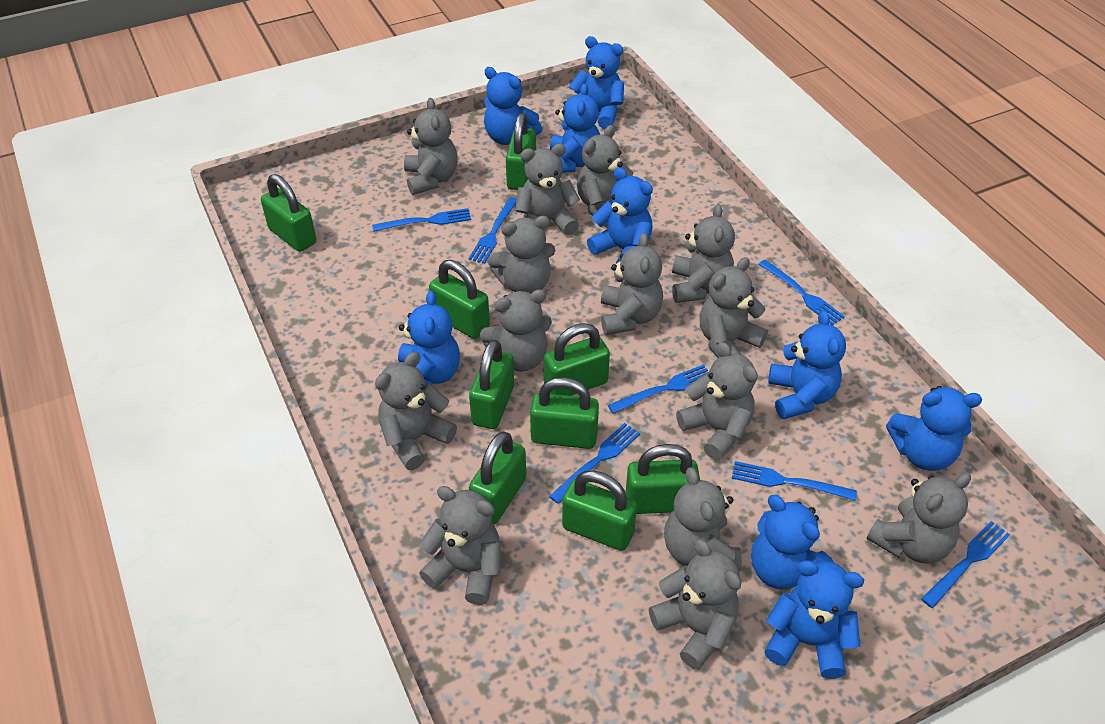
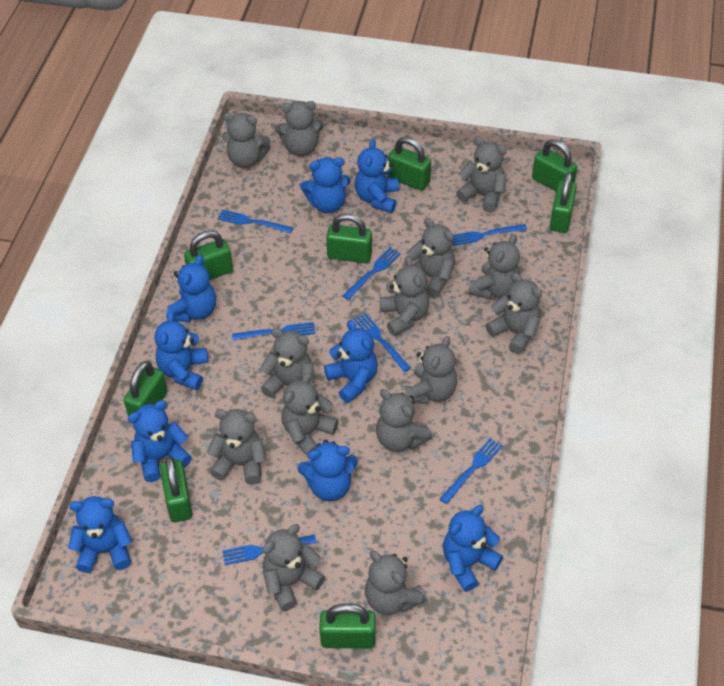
green padlock: [261,174,316,252] [429,260,490,339] [469,340,514,429] [469,431,526,524] [506,113,536,190] [530,377,599,449] [544,323,610,396] [562,470,637,551] [626,444,700,514] = 9 -> [124,361,168,417] [160,456,192,522] [184,231,233,280] [320,603,375,648] [326,213,372,263] [388,137,431,191] [532,139,577,191] [550,172,577,233] = 8

